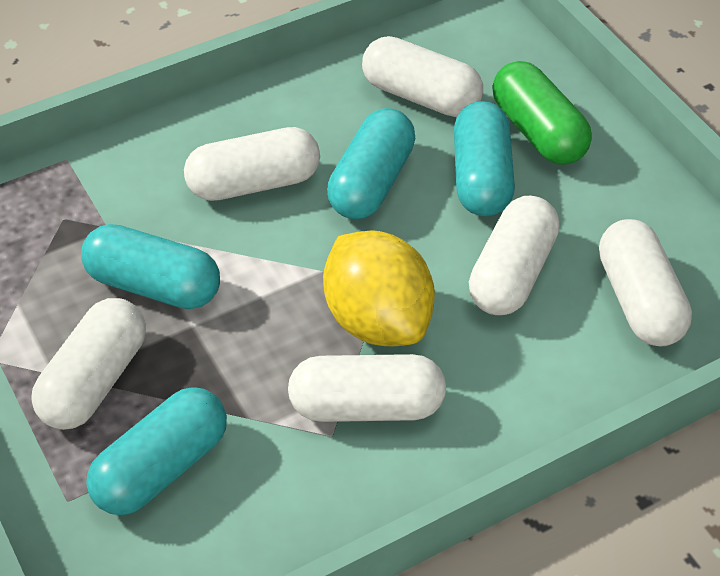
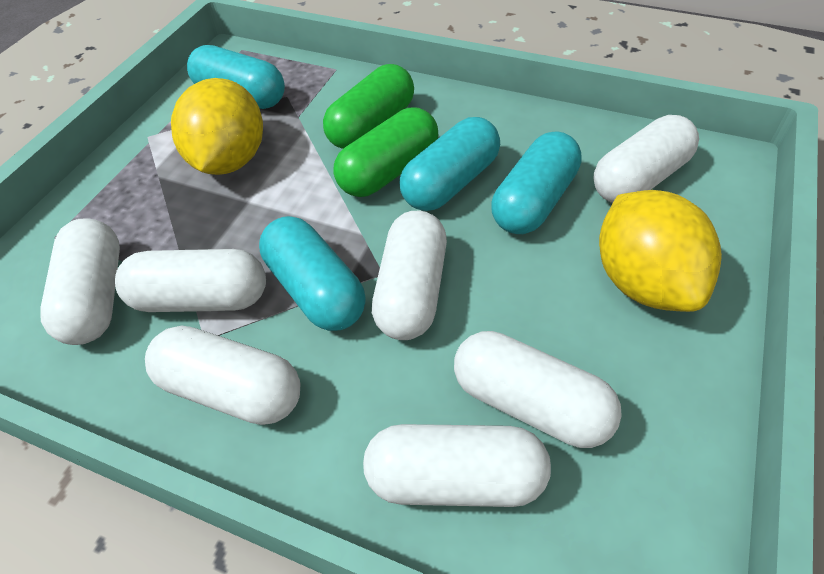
green capsule: [492,61,592,165] = 1 -> [323,64,414,149] [333,108,438,197] = 2
white capsule: [31,298,146,430] [184,127,320,201] [288,354,446,422] [362,36,483,117] [469,196,560,315] [599,219,692,347] = 6 -> [41,218,120,345] [115,249,266,312] [145,326,301,425] [363,424,551,507] [372,211,447,340] [454,331,622,448] [593,115,699,203] = 7
yellow lemon: [323,230,435,346] = 1 -> [171,78,263,175] [599,190,722,312] = 2

